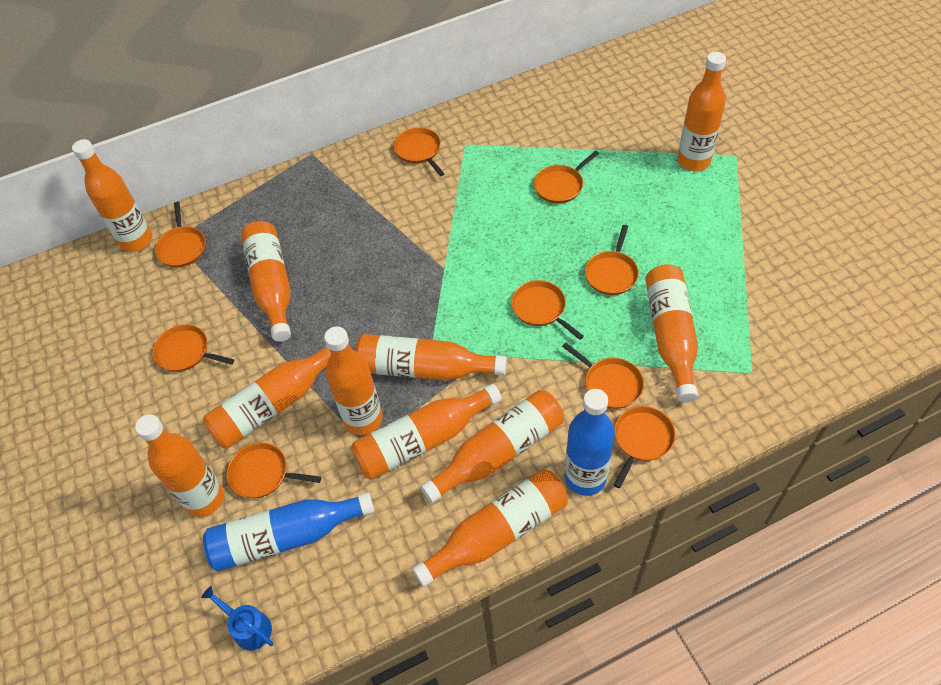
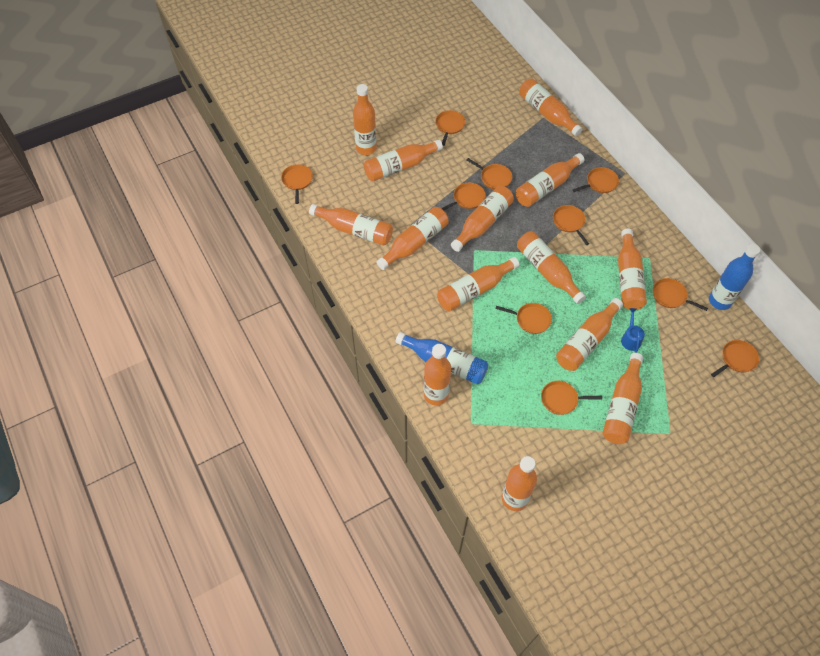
orange bottle: [72,139,152,252] [135,414,224,517] [203,345,331,449] [241,221,291,342] [324,326,383,435] [351,384,502,480] [355,334,507,380] [412,469,568,587] [420,390,564,503] [645,264,698,403] [677,52,726,171] = 11 -> [309,204,393,246] [353,84,377,155] [364,140,443,181] [377,207,449,270] [424,344,451,405] [437,257,520,311] [451,186,514,252] [502,456,537,511] [516,153,585,207] [517,231,586,304] [519,79,583,136] [556,298,623,371] [602,353,643,444] [618,229,647,310] = 14
orange pan: [153,324,234,372] [155,202,205,267] [227,442,321,498] [394,127,445,176] [511,280,584,340] [534,151,599,204] [562,343,644,409] [585,225,639,295] [614,406,675,488] = 9 -> [281,164,313,204] [435,110,465,146] [441,182,486,210] [467,158,512,189] [496,303,552,334] [541,381,602,415] [553,205,589,245] [573,167,619,193] [653,278,708,311] [711,340,759,377] = 10

